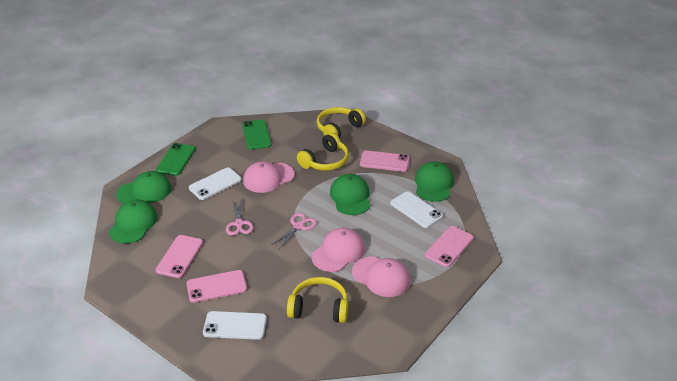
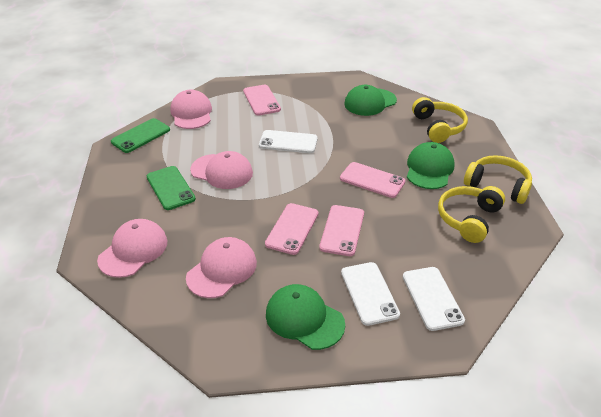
green cap: [109,200,158,244] [116,171,172,204] [330,174,371,215] [415,162,454,202] = 4 -> [266,284,345,350] [344,85,397,116] [407,142,454,189] = 3
pink cap: [243,161,295,193] [311,228,365,272] [352,256,411,297] = 3 -> [97,219,167,278] [170,90,212,129] [186,237,257,298] [190,151,253,189] = 4
pink scissors: [226,201,254,236] [271,213,317,249] = 2 -> none = 0

